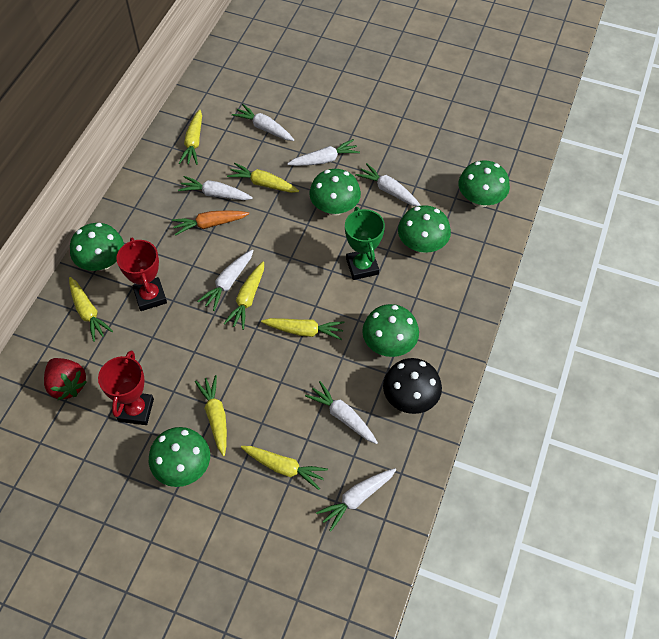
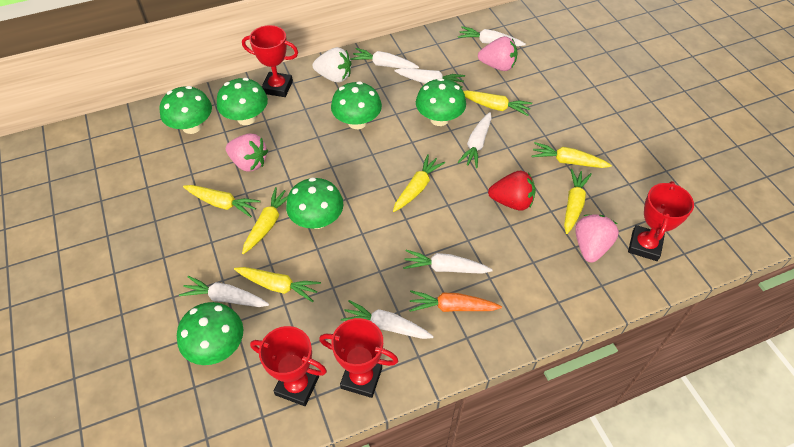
black mushroom: [383,358,442,414] = 1 -> none = 0
green trophy: [345,207,385,280] = 1 -> none = 0
pink strawberry: none = 0 -> [226,133,268,172] [478,36,518,71] [575,214,619,262] = 3
red trophy: [98,350,154,425] [116,238,167,311] = 2 -> [242,25,298,97] [250,326,327,406] [319,318,398,398] [628,181,694,261] = 4
white strawberry: none = 0 -> [313,47,351,83] = 1

